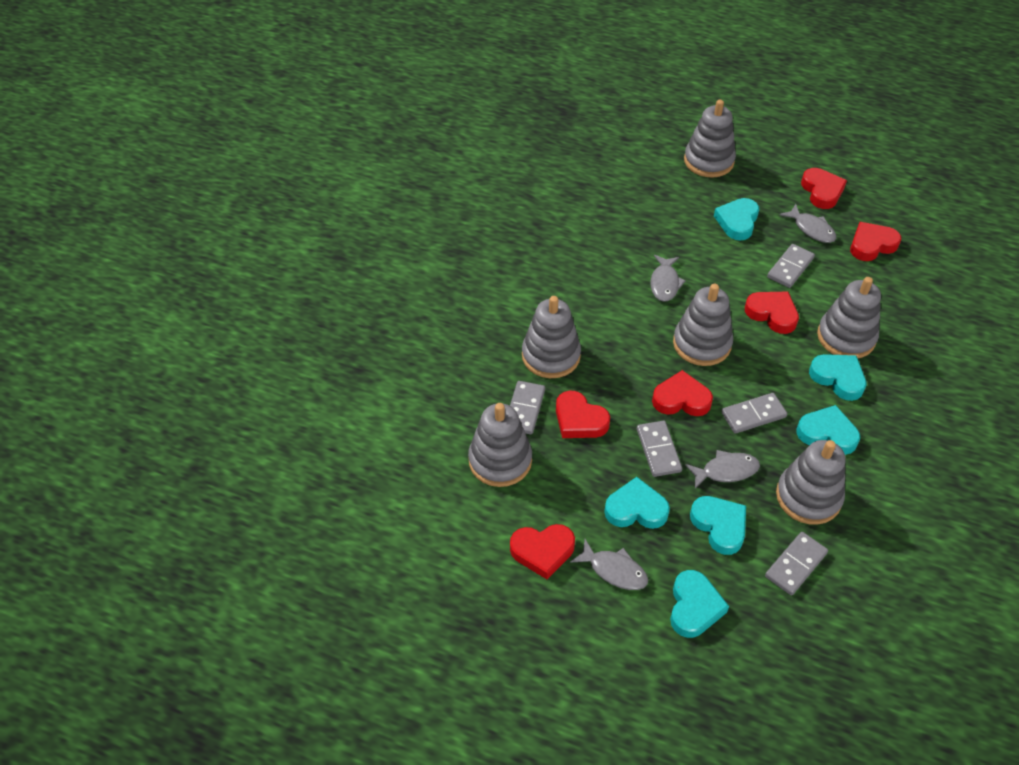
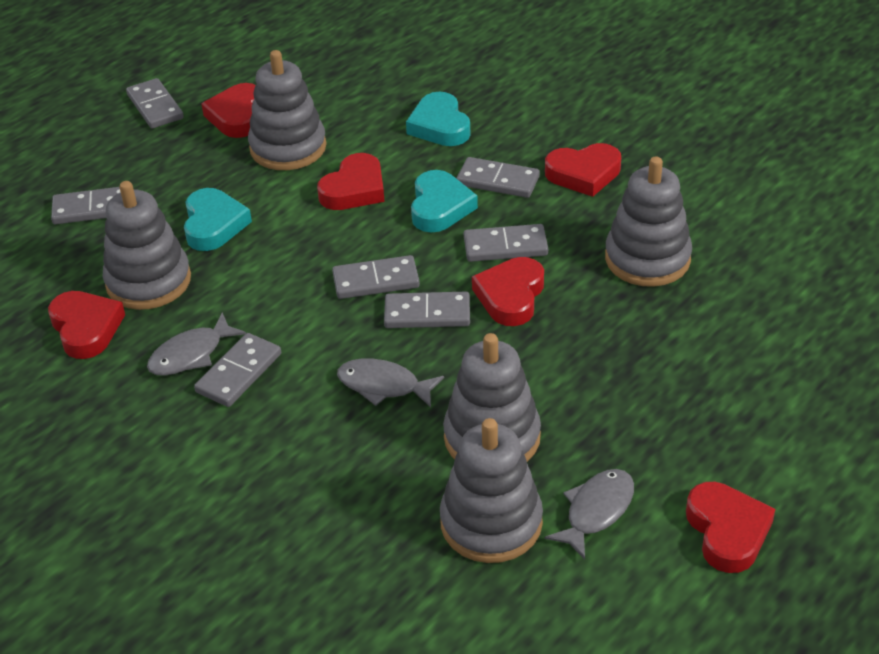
grey domino: [510,381,545,435] [637,421,682,477] [721,393,787,434] [765,532,828,595] [767,244,815,288] = 5 -> [51,187,120,224] [126,78,184,129] [194,333,281,407] [332,255,420,299] [384,292,470,328] [456,157,540,198] [464,224,548,262] = 7
grey fish: [570,539,648,590] [650,255,686,302] [685,450,760,489] [780,204,836,243] = 4 -> [147,312,246,376] [337,359,444,407] [545,469,634,560] = 3
grey stacking toy: [468,403,532,487] [522,296,581,378] [673,283,733,366] [684,100,736,178] [776,440,846,525] [817,277,881,358] = 6 -> [103,181,191,310] [248,50,327,170] [440,418,543,563] [443,333,541,462] [605,157,692,287] = 5
turquoise heart: [604,477,670,529] [670,570,729,638] [690,496,746,555] [714,198,759,241] [797,405,860,455] [809,354,866,401] = 6 -> [184,188,252,251] [406,92,470,146] [411,170,478,232] = 3

